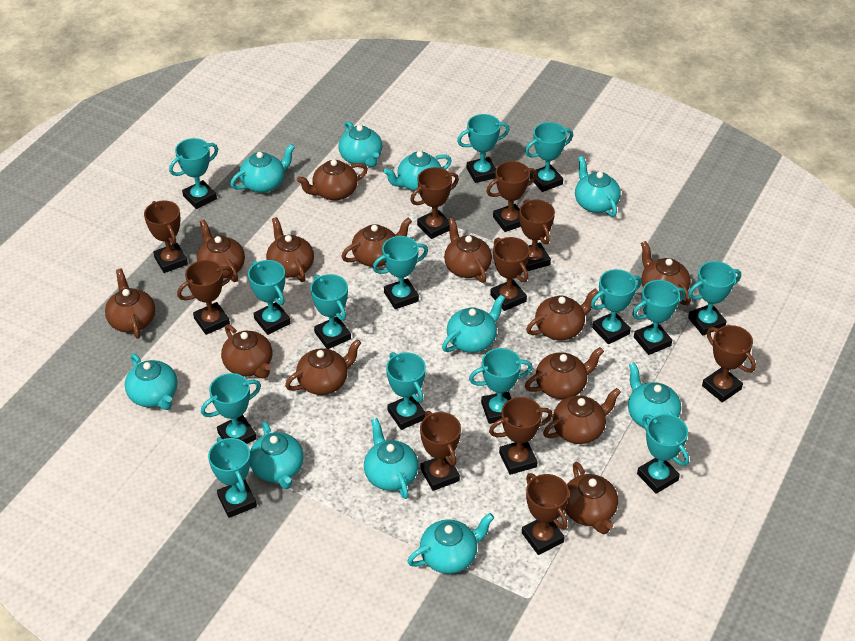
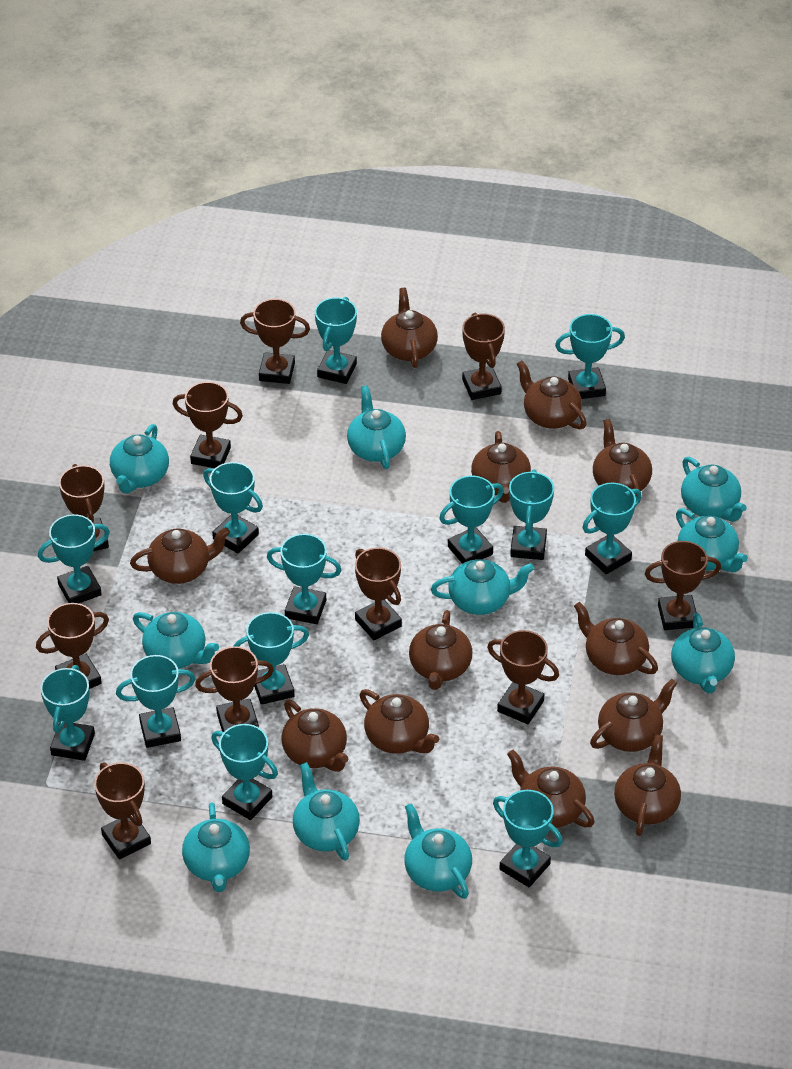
brown teapot: [105,268,155,339] [197,220,245,282] [221,324,272,379] [266,217,314,282] [285,339,361,395] [297,159,368,201] [341,218,412,267] [444,218,492,283] [525,347,604,399] [526,288,599,340] [543,388,621,444] [564,462,618,534] [641,241,691,305] = 13 -> [130,527,230,584] [282,700,348,772] [359,689,439,754] [381,288,438,368] [409,610,472,690] [471,431,531,503] [507,750,595,828] [517,361,587,429] [574,602,658,675] [590,679,677,752] [593,419,652,497] [614,734,681,836] = 12
turquoise trophy: [169,138,218,209] [201,373,261,444] [208,437,257,518] [248,260,291,335] [310,274,351,349] [373,236,428,309] [386,352,426,430] [457,114,509,183] [469,348,533,424] [525,122,573,192] [591,269,642,344] [632,280,686,355] [637,414,689,494] [688,261,741,335] = 14 -> [38,514,110,603] [40,665,95,761] [116,655,195,748] [203,462,263,553] [211,724,278,820] [233,612,309,705] [267,534,341,624] [315,297,357,384] [439,476,504,564] [493,790,563,887] [509,469,554,560] [555,314,625,399] [582,483,642,574] = 13

